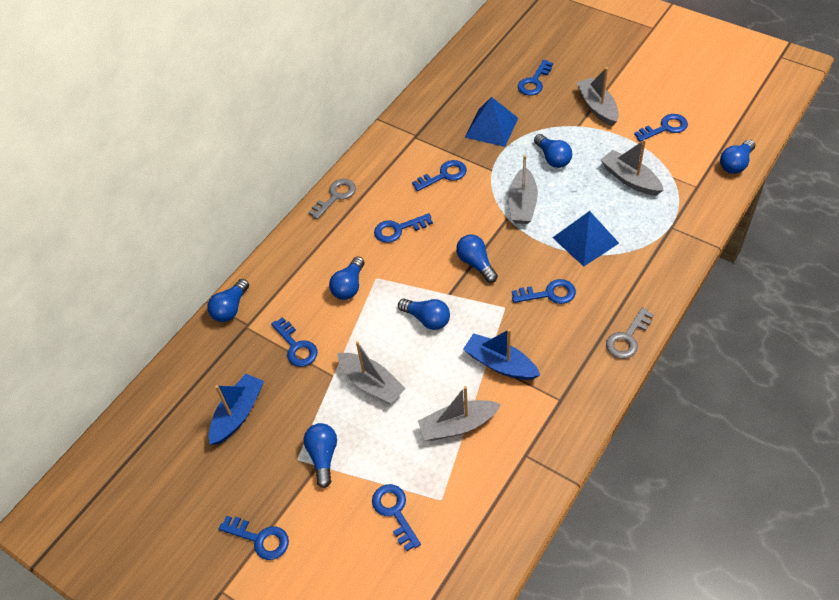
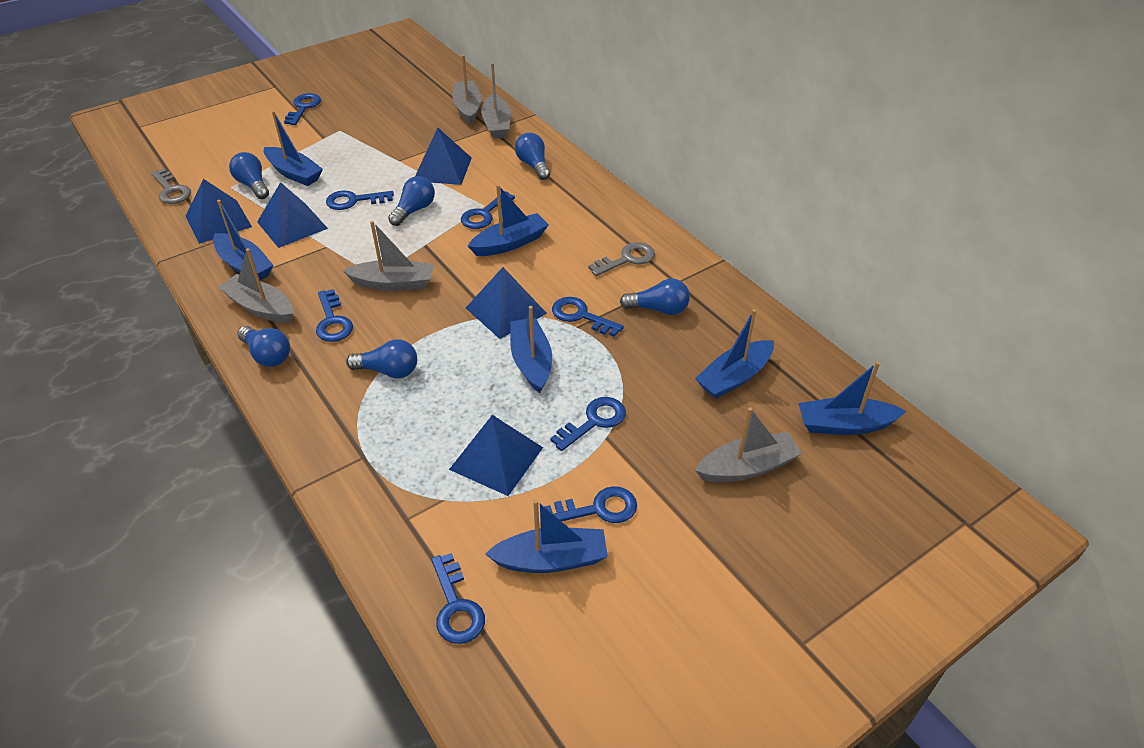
blue boat: [209,374,264,445] [463,329,540,380] = 2 -> [213,200,273,281] [264,111,323,186] [468,185,549,256] [485,500,608,573] [510,306,552,393] [695,309,774,399] [798,361,906,435] = 7
blue light bulb: [207,279,249,322] [304,423,337,488] [329,256,364,300] [398,299,450,330] [456,234,498,283] [534,134,572,168] [720,140,755,174] = 7 -> [229,152,269,199] [237,326,290,367] [346,339,417,378] [388,176,435,226] [515,133,550,180] [620,278,690,315] = 6
blue pyramid: [464,97,518,147] [552,211,619,267] = 2 -> [185,179,252,244] [257,182,328,248] [415,128,472,185] [449,415,543,496] [466,267,547,339] = 5

